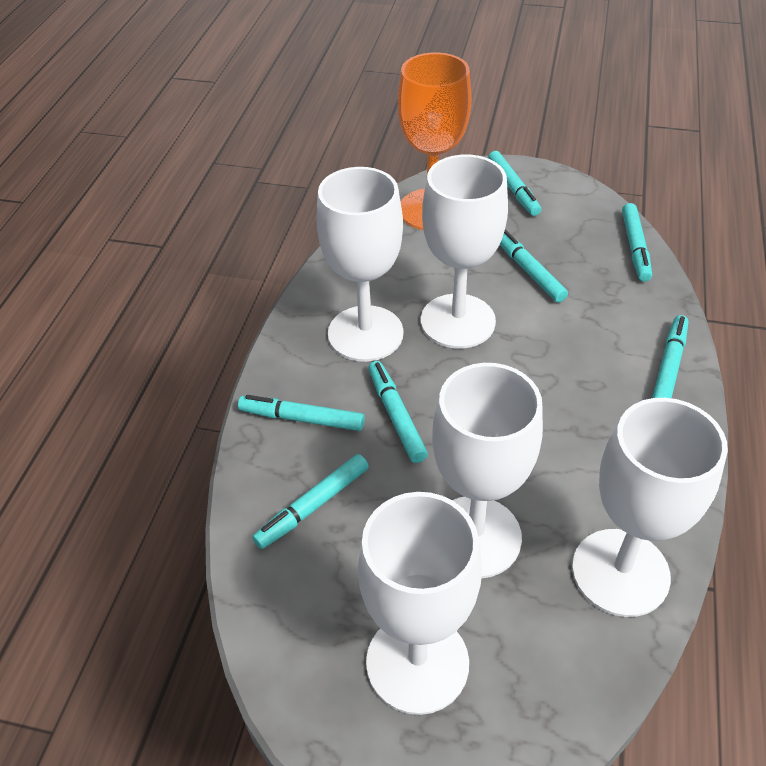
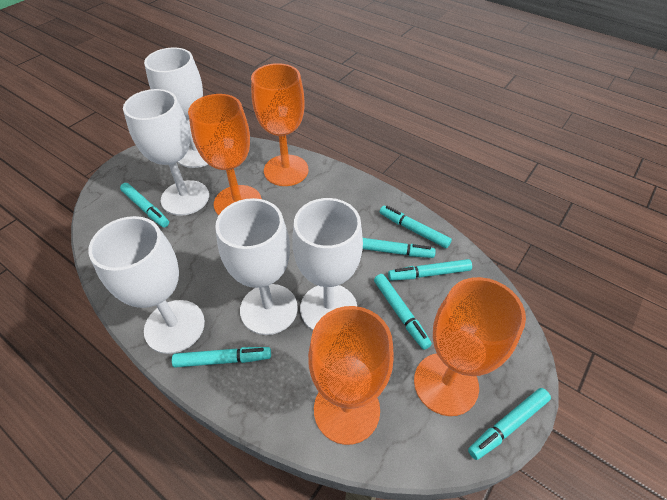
orange goblet: [398,52,471,230] = 1 -> [188,94,262,215] [251,63,309,186] [308,306,394,445] [414,277,526,416] = 4

